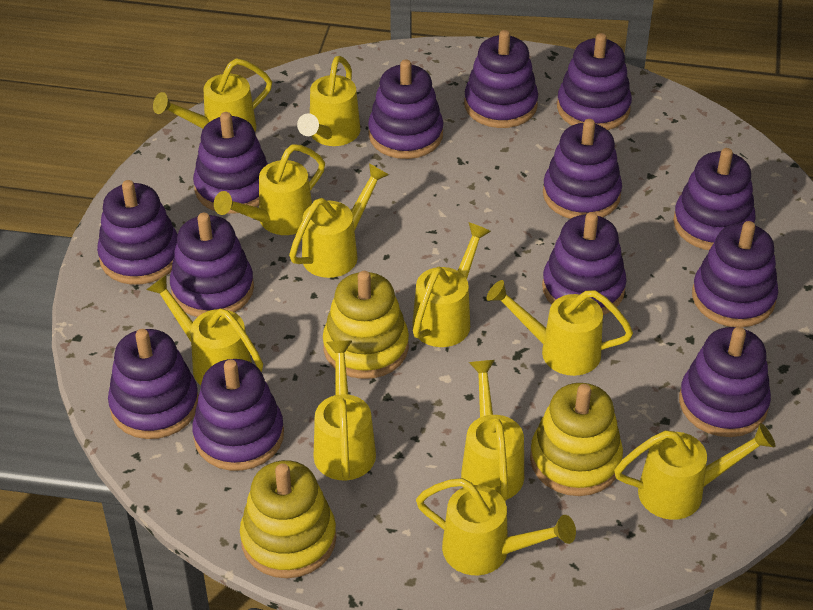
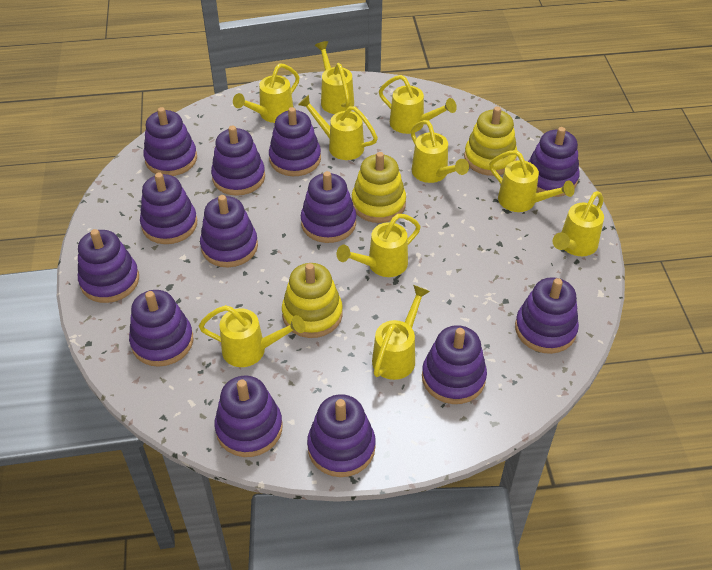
yellow watering can: [147,275,263,385] [153,59,272,131] [214,145,325,235] [289,163,389,278] [297,56,360,146] [314,341,376,480] [412,222,491,347] [416,478,576,575] [461,360,524,501] [487,280,633,376] [614,423,776,520] = 11 -> [199,305,305,367] [233,63,300,123] [298,95,378,160] [315,41,354,114] [336,214,421,277] [372,285,430,380] [379,75,457,134] [411,120,469,183] [489,150,575,212] [553,191,604,256] = 10

